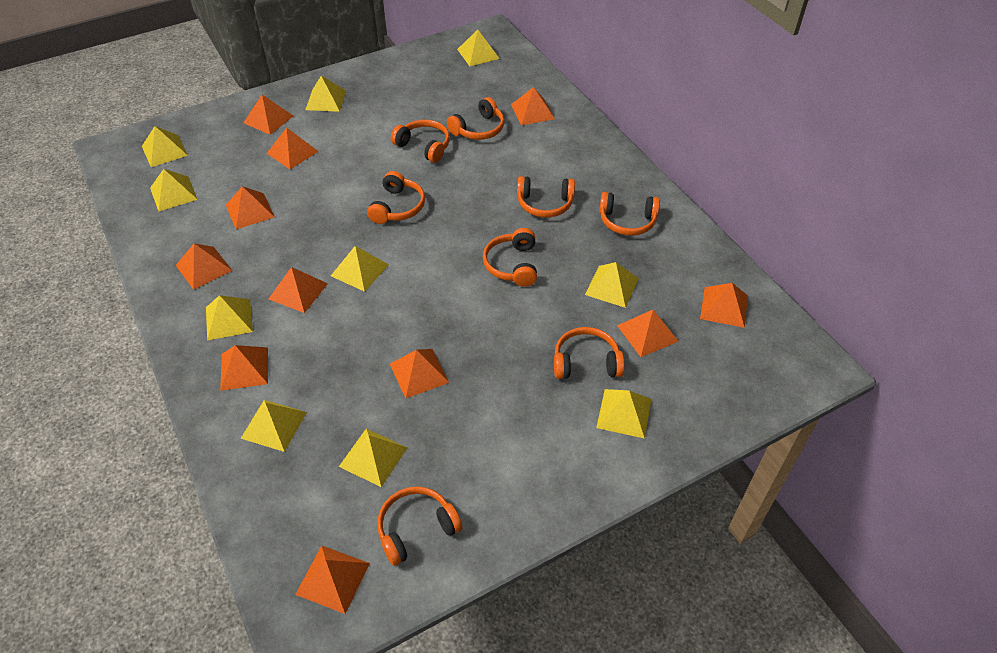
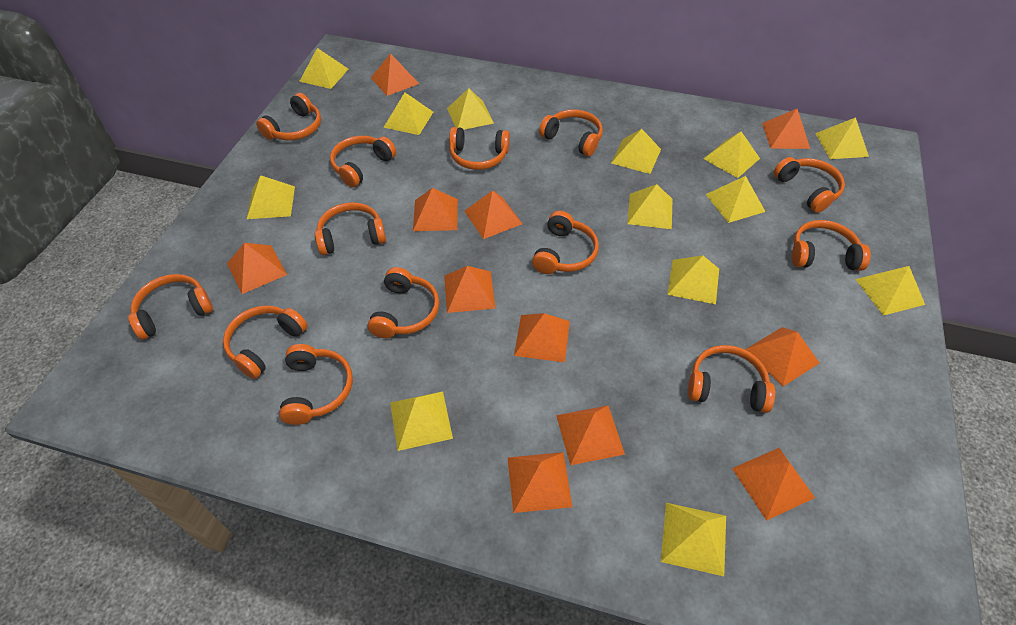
orange headphones: [367,171,425,224] [377,486,463,566] [391,120,450,163] [447,97,504,140] [483,228,537,287] [517,176,575,218] [554,327,624,379] [599,192,660,236] = 8 -> [128,274,213,340] [223,305,308,379] [256,93,321,140] [279,344,353,425] [315,202,386,255] [330,136,396,187] [368,267,439,338] [449,127,510,170] [532,211,599,274] [539,109,603,156] [688,345,775,413] [774,157,845,213] [792,220,871,271] = 13
yellow pyramid: [142,126,188,167] [150,169,198,212] [206,295,253,341] [241,400,307,452] [305,75,346,112] [331,246,389,292] [339,429,408,487] [457,30,500,66] [585,262,639,308] [596,389,652,439] = 10 -> [247,175,295,219] [299,48,348,89] [383,92,433,135] [390,391,453,451] [447,88,494,130] [611,129,661,174] [627,184,672,229] [661,503,726,576] [667,255,719,304] [704,131,760,178] [706,176,766,223] [815,117,869,159] [855,266,925,316] = 13

